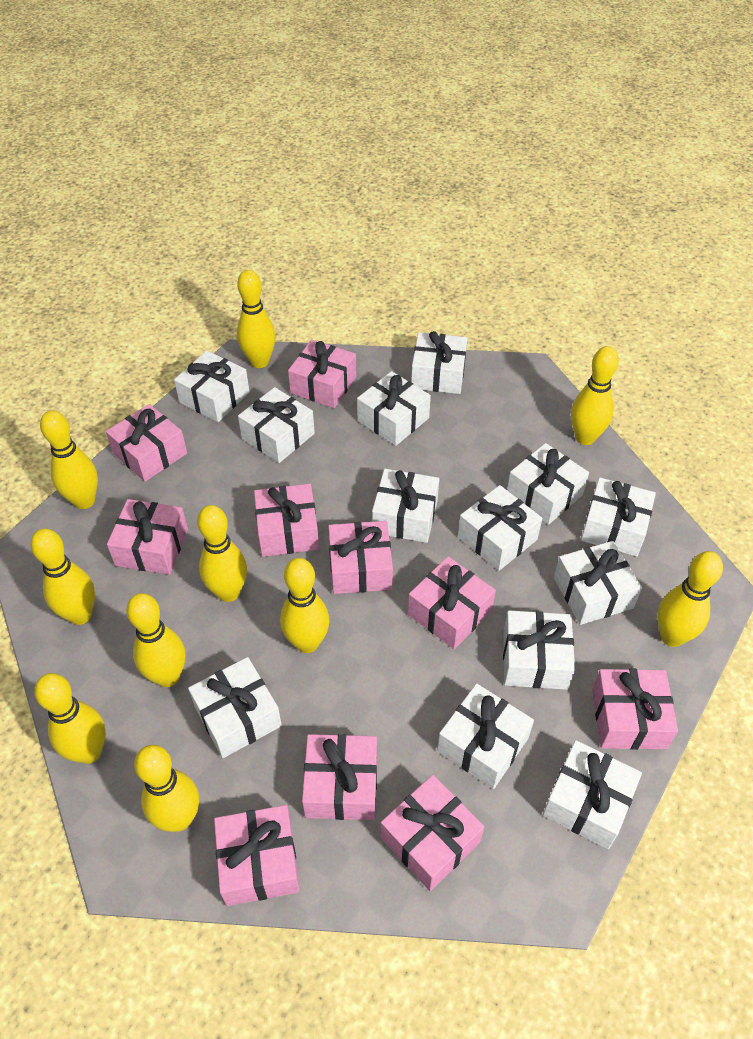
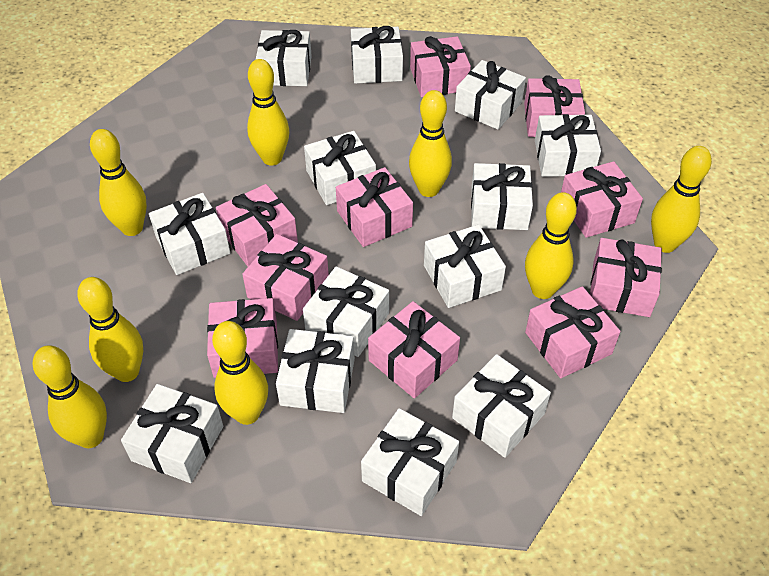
yellow bowling pin: [31,528,95,625] [34,673,106,764] [40,410,98,509] [126,593,186,687] [134,745,199,832] [197,505,247,602] [237,270,276,368] [280,558,330,653] [571,346,619,445] [657,551,723,647] = 10 -> [33,345,107,448] [77,277,143,382] [90,129,147,236] [212,321,268,425] [247,59,289,166] [409,90,452,197] [525,192,577,299] [651,146,712,253] = 8

